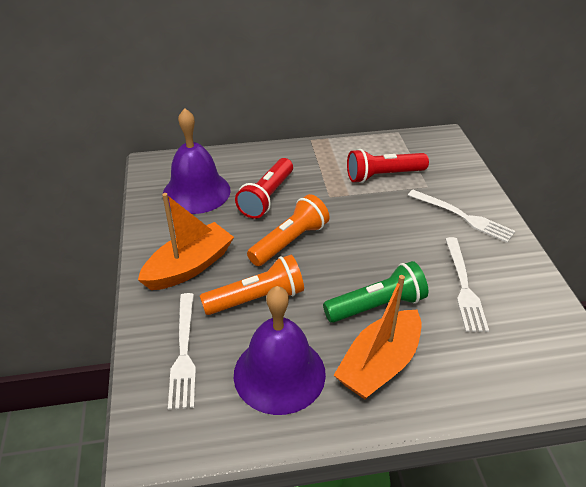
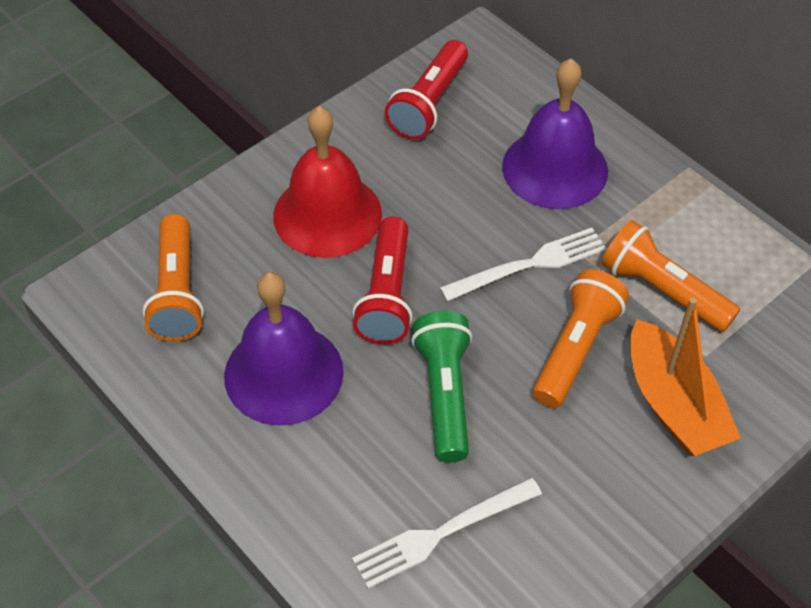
orange boat: [138,193,234,290] [334,275,421,399] = 2 -> [630,297,741,456] = 1
orange flashlight: [200,255,304,315] [247,194,330,266] = 2 -> [143,214,204,342] [533,269,629,408] [601,220,740,332] = 3
red bell: none = 0 -> [273,106,382,258] = 1
white fork: [168,293,196,410] [408,190,515,243] [445,237,489,332] = 3 -> [352,477,542,589] [440,228,607,302] = 2

